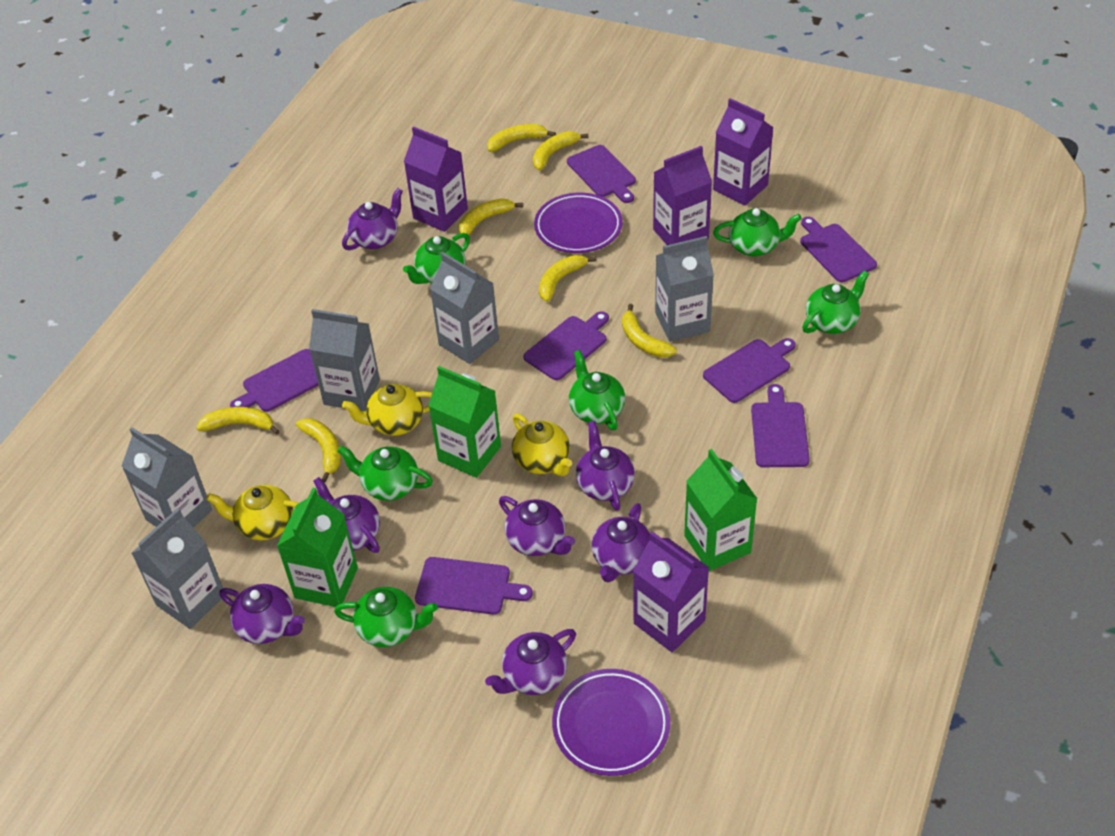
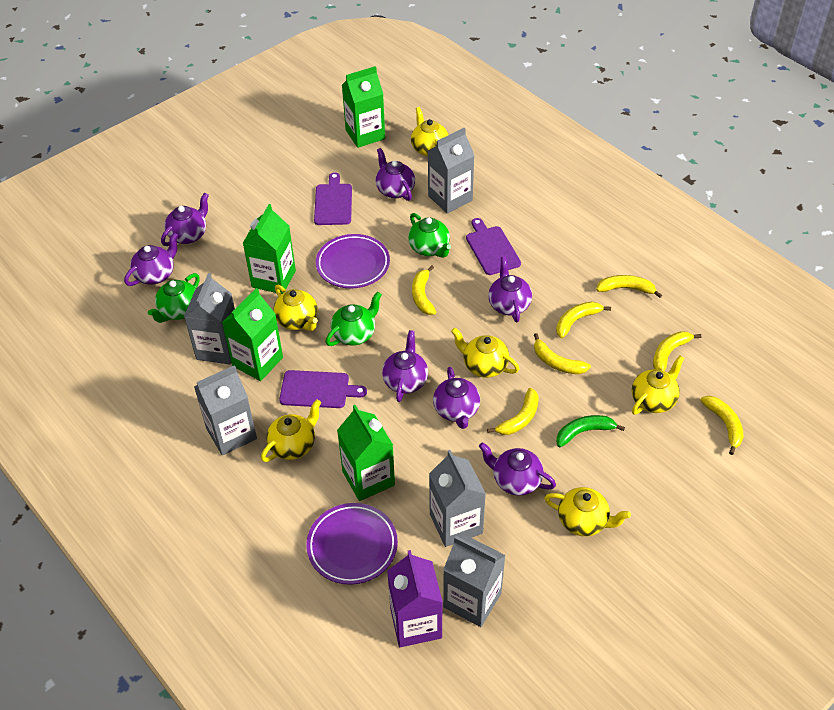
green banana: none = 0 -> [556,415,625,447] = 1
green carton: [277,488,358,607] [428,366,501,478] [684,449,757,571] = 3 -> [222,288,283,381] [243,204,296,294] [337,405,395,501] [342,66,385,148] = 4
green teapot: [334,587,438,647] [338,445,433,501] [403,233,470,284] [569,350,625,431] [713,208,802,256] [802,271,869,334] = 6 -> [148,273,200,323] [325,291,382,346] [408,213,451,258] = 3
purple carton: [404,127,468,232] [633,532,710,652] [653,146,712,245] [713,98,774,205] = 4 -> [387,550,443,647] = 1
purple cutting board: [230,349,319,412] [415,557,532,615] [523,311,609,380] [567,145,636,203] [703,338,796,403] [751,384,810,467] [800,217,877,282] = 7 -> [279,370,367,408] [314,172,352,225] [466,218,521,275] = 3
yellow teapot: [206,485,299,540] [342,384,432,436] [512,414,572,476] = 3 -> [261,399,321,462] [273,285,318,331] [411,107,448,156] [451,328,519,378] [544,487,631,536] [632,356,685,414] = 6

